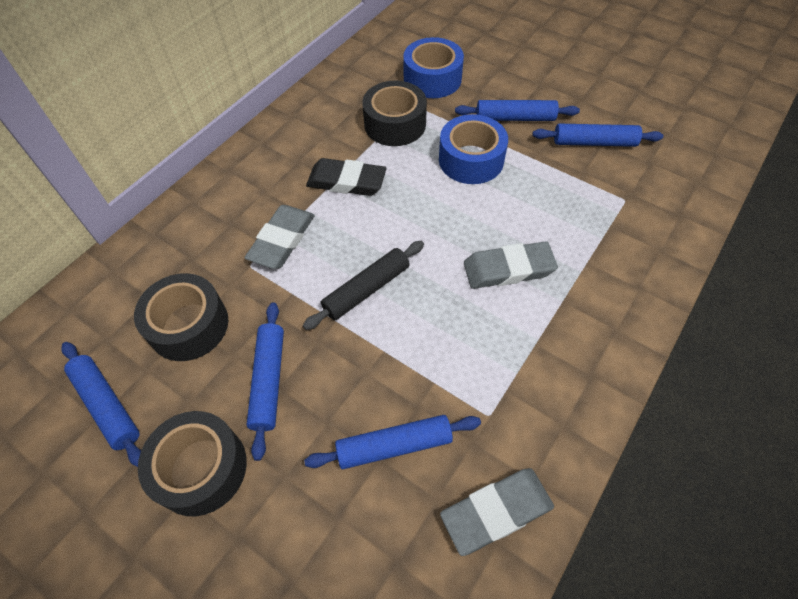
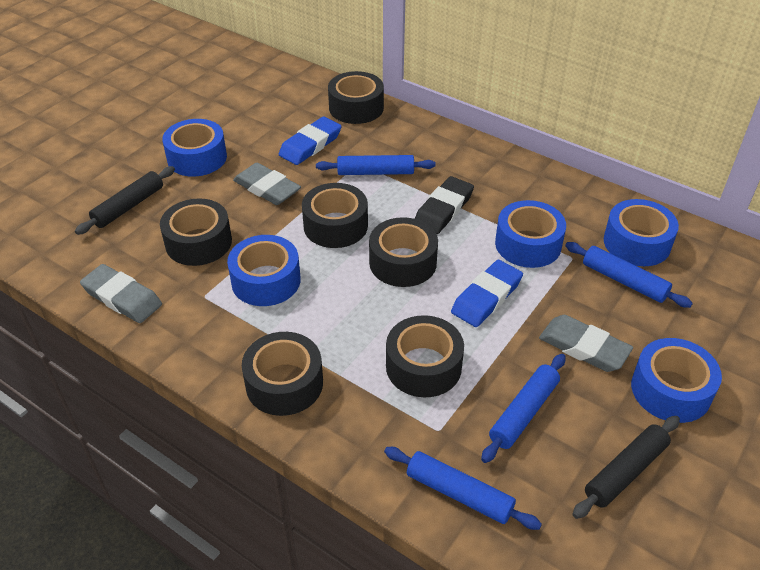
black rolling pin: [303,241,424,330] = 1 -> [75,166,175,235] [573,416,680,519] = 2
black tape: [134,273,228,361] [138,411,247,516] [362,81,427,146] = 3 -> [160,198,232,266] [242,332,323,416] [302,183,368,248] [328,71,384,124] [369,217,438,287] [386,315,464,397] = 6
blue eraser: none = 0 -> [279,117,342,165] [451,260,523,327] = 2
blue rolling pin: [61,342,141,467] [246,303,284,461] [304,415,481,469] [455,100,580,121] [532,124,664,147] = 5 -> [316,155,436,175] [384,447,542,530] [481,354,566,463] [565,242,693,308] = 4
blue tape: [403,37,464,98] [439,114,508,184] = 2 -> [162,119,227,176] [227,235,301,306] [495,200,566,268] [604,199,679,266] [631,338,722,423] = 5

